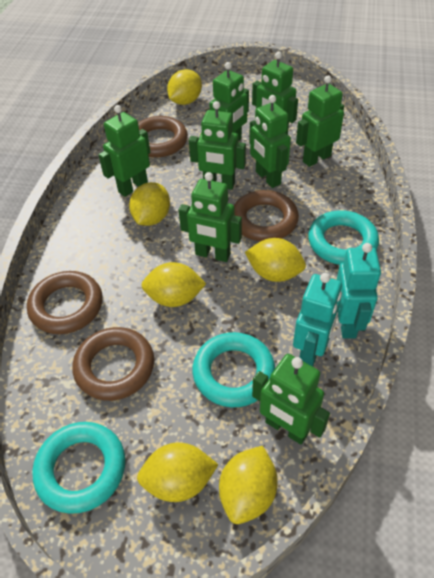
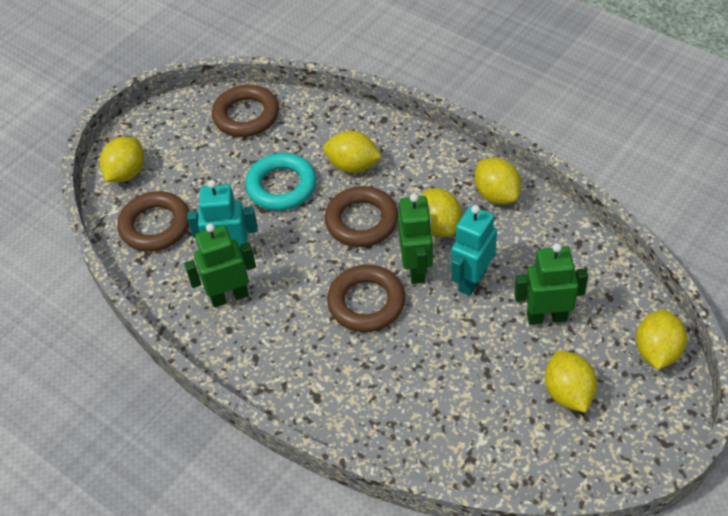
green robot: [98,105,150,197] [179,172,242,262] [189,101,246,190] [209,62,249,142] [249,95,291,188] [252,52,298,134] [252,354,330,444] [296,76,344,167] = 8 -> [184,223,256,307] [398,193,433,284] [514,243,588,325] = 3
turquoise ring: [32,422,125,514] [192,332,275,407] [308,210,379,265] = 3 -> [245,153,316,211] = 1

